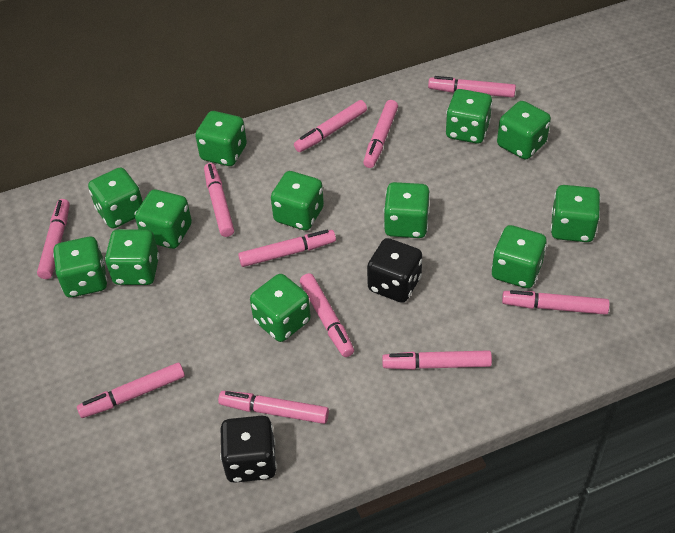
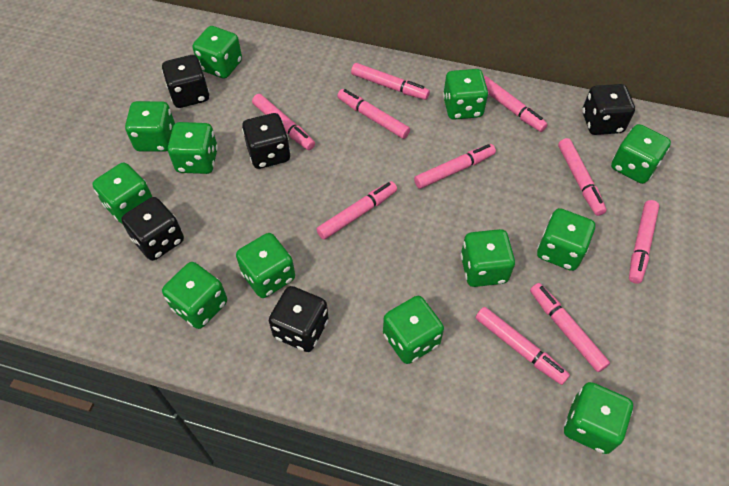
black dice: [220,416,277,483] [367,238,422,303] = 2 -> [121,197,184,261] [162,55,209,108] [242,113,291,169] [269,286,328,352] [582,84,635,135] = 5
pink marker: [37,199,70,279] [77,362,185,418] [204,163,234,237] [218,391,329,424] [238,230,336,267] [294,100,367,152] [300,273,354,357] [363,100,398,168] [382,350,492,370] [428,76,516,98] [502,290,610,315] = 11 -> [252,94,315,150] [316,181,397,240] [337,89,410,139] [351,63,430,100] [414,144,496,189] [475,307,570,385] [484,76,548,132] [530,283,610,372] [558,138,607,216] [629,200,659,284] = 10

